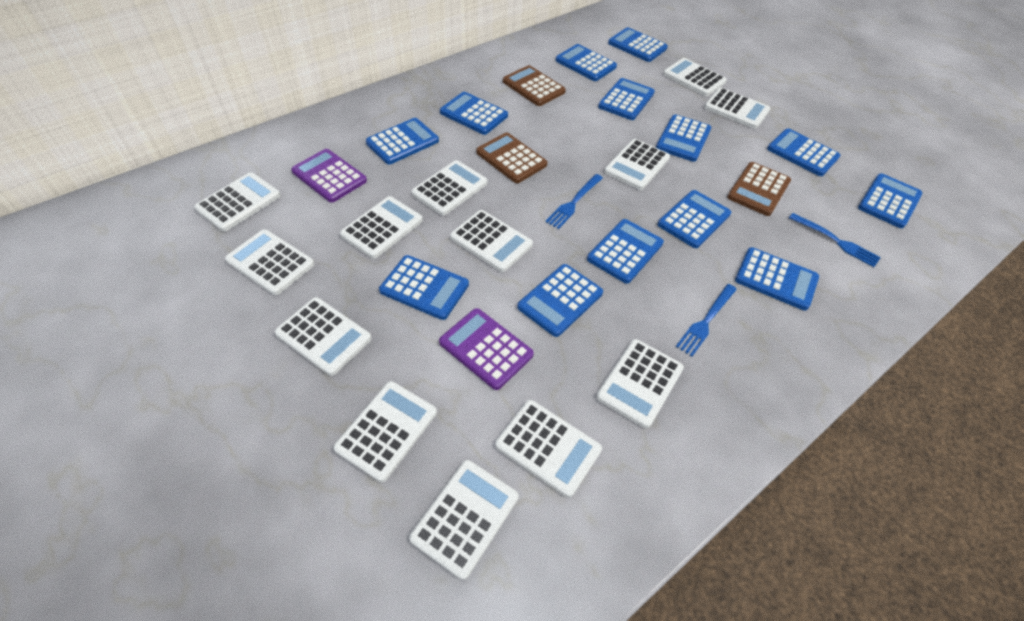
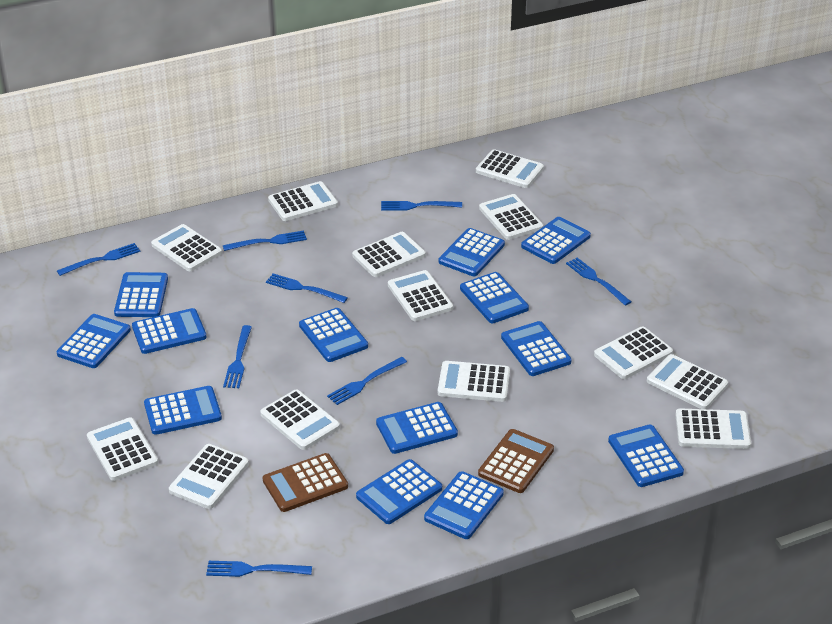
blue fork: [545,174,603,229] [676,284,737,356] [789,213,881,267] = 3 -> [57,243,140,276] [206,561,312,577] [223,230,307,251] [223,325,252,388] [266,274,348,303] [327,357,407,405] [381,201,462,210] [566,258,631,306] = 8
brown calculator: [476,132,547,183] [503,65,566,106] [727,162,791,216] = 3 -> [263,453,348,512] [478,429,554,493] = 2
purple calculator: [291,149,367,203] [439,308,534,390] = 2 -> none = 0

